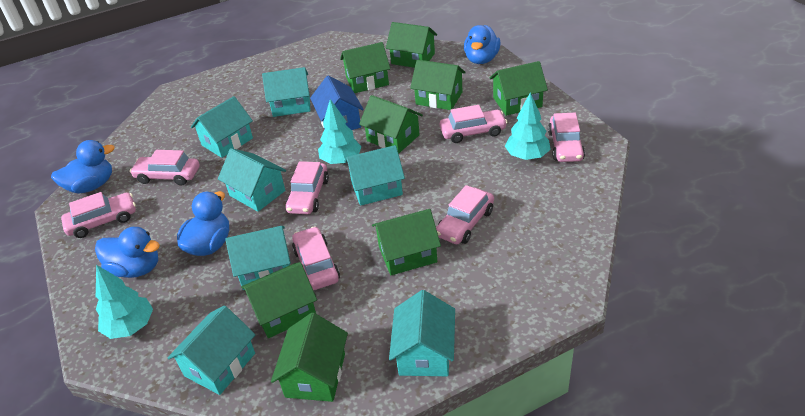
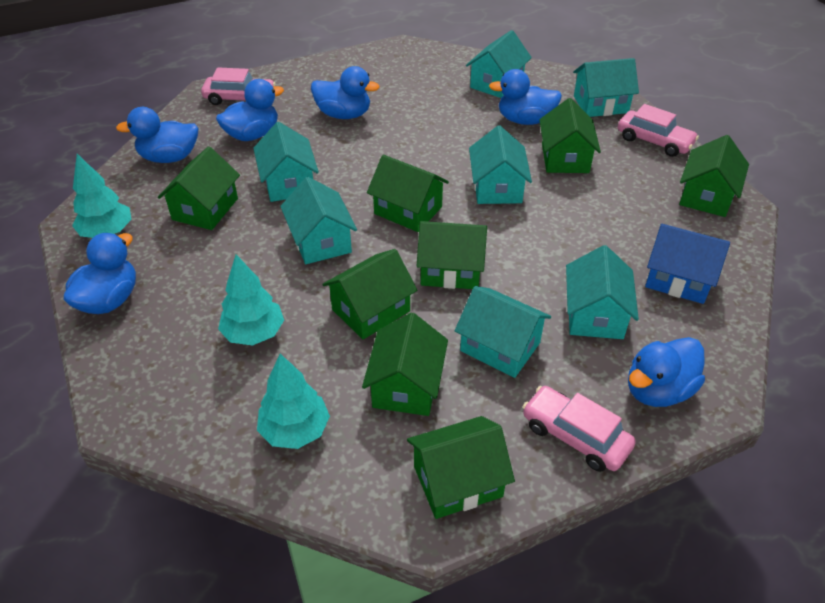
blue duck: [51,140,115,194] [95,227,160,278] [177,191,229,256] [464,25,501,64] = 4 -> [64,233,136,314] [116,107,198,163] [216,79,284,141] [311,66,379,119] [489,69,562,125] [628,337,705,407] = 6
pink car: [61,192,136,238] [130,150,200,186] [286,161,329,214] [292,226,340,290] [436,185,494,244] [440,105,508,143] [548,113,585,162] = 7 -> [201,67,276,105] [523,386,636,472] [618,104,699,157] = 3

